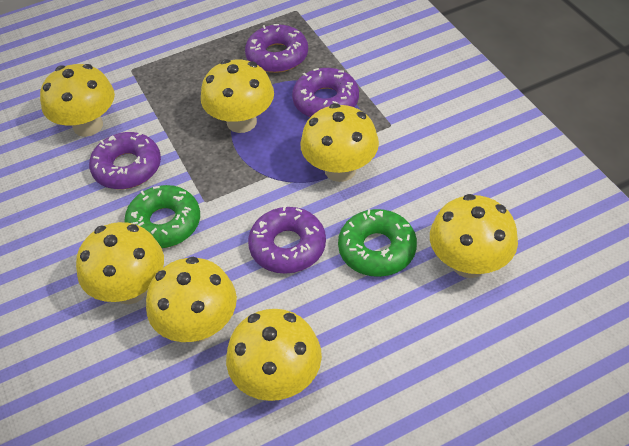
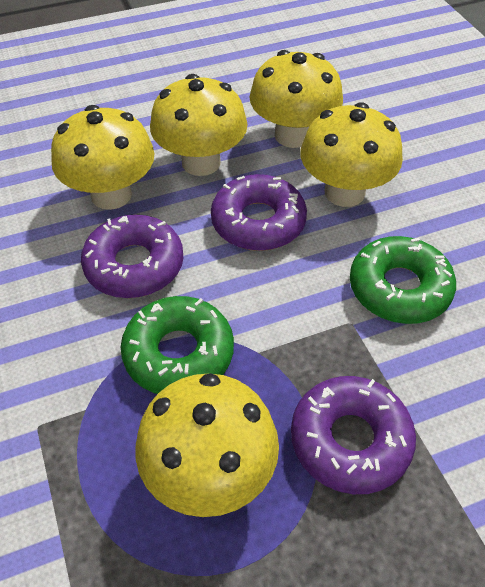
purple donut: [89,132,161,189] [245,24,308,73] [248,206,326,274] [292,68,359,117] = 4 -> [81,215,183,298] [211,174,307,251] [291,376,416,494] = 3
yellow mushroom: [40,64,115,137] [76,222,164,304] [146,256,237,342] [201,59,274,133] [226,309,322,401] [300,103,379,182] [430,194,518,278] = 7 -> [51,105,155,210] [135,373,279,517] [150,74,247,176] [250,50,343,148] [300,102,403,207] = 5

